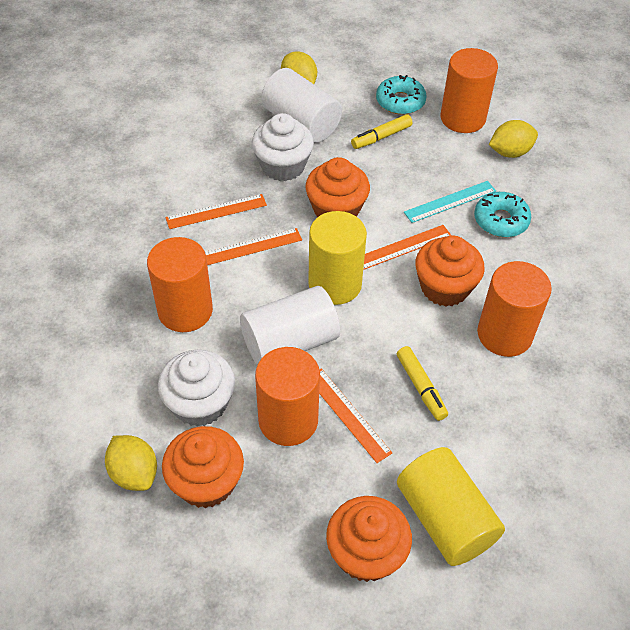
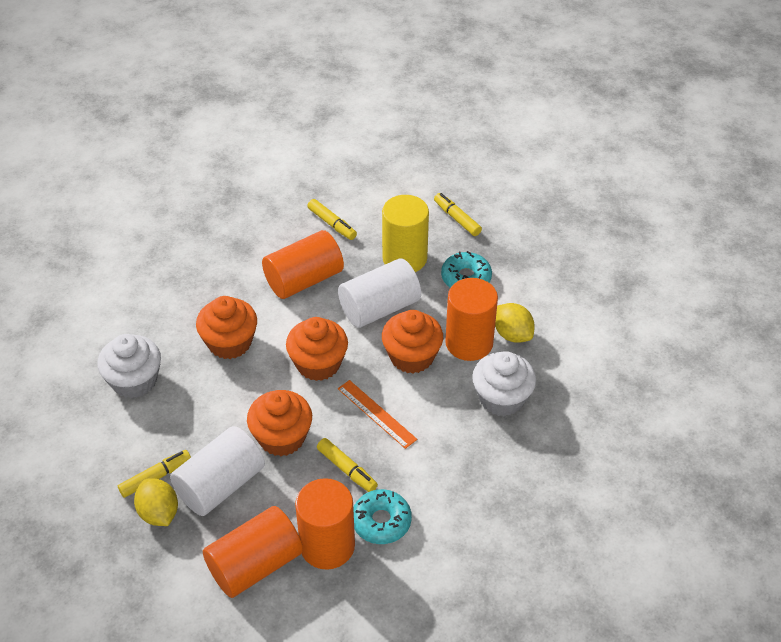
orange ruler: [165,194,267,229] [205,228,302,265] [319,368,392,463] [363,225,452,270] = 4 -> [338,380,417,449] = 1
turquoise ruler: [404,181,496,223] = 1 -> none = 0
yellow cylinder: [308,211,367,305] [397,447,505,566] = 2 -> [382,195,429,272] = 1
yellow lemon: [105,435,157,491] [281,51,317,84] [489,120,538,158] = 3 -> [134,478,178,526] [495,303,535,343] = 2
yellow marker: [351,114,412,149] [397,346,448,421] = 2 -> [118,450,191,498] [307,199,357,240] [317,438,378,492] [434,193,482,236] = 4

